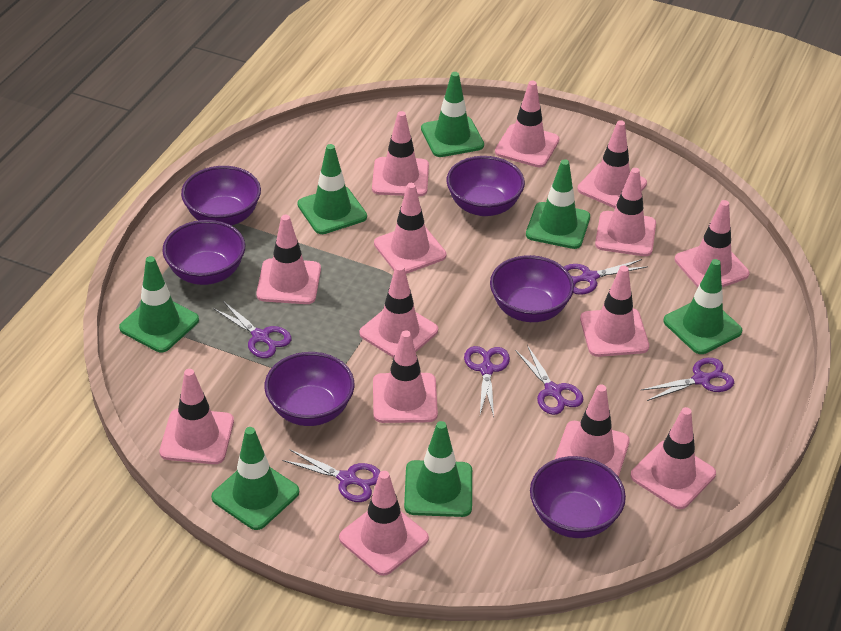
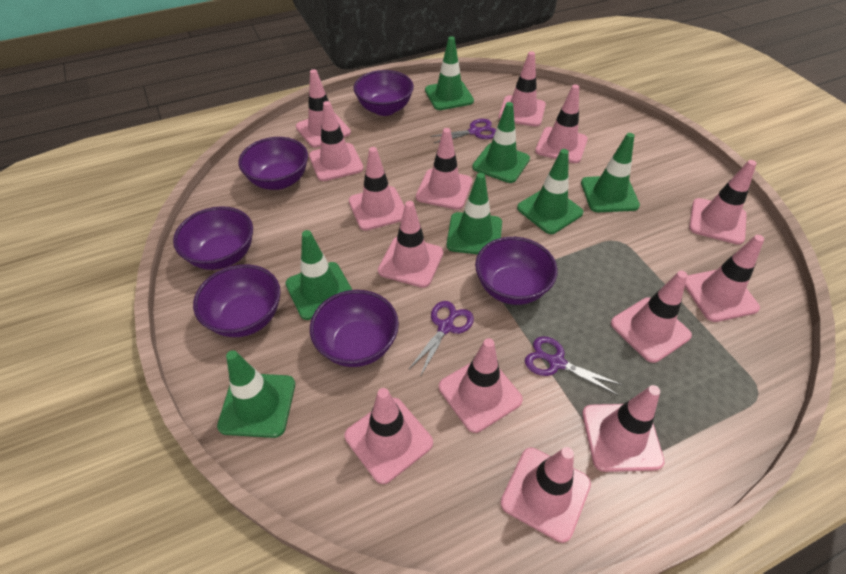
purple scissors: [213,301,291,358] [283,449,381,502] [464,346,510,417] [515,345,583,415] [564,259,648,295] [641,358,734,401] = 6 -> [408,301,474,377] [430,119,496,143] [525,336,623,396] = 3

